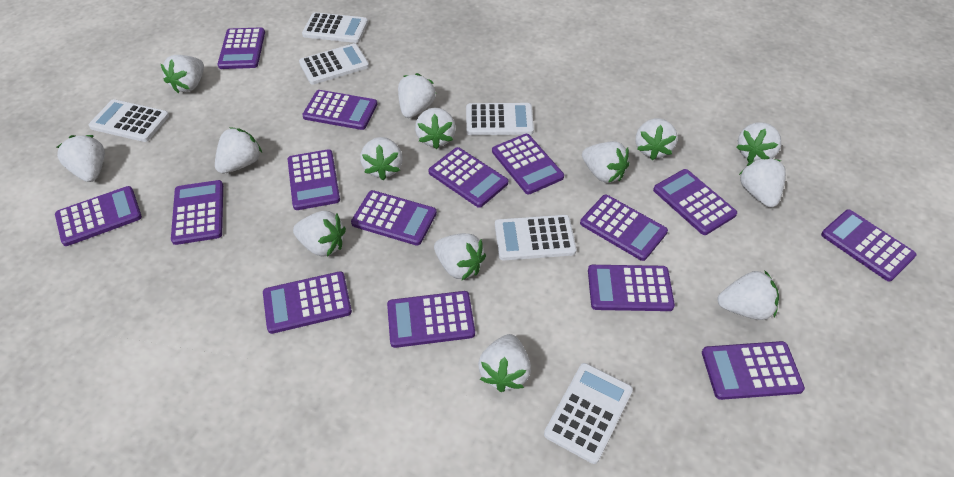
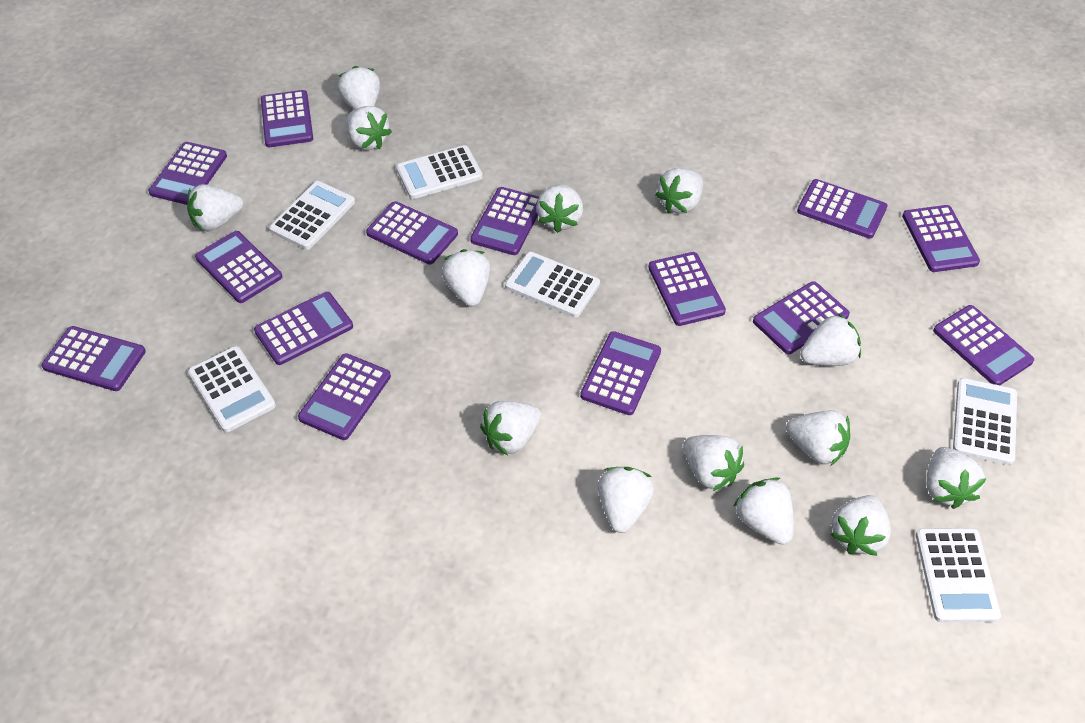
purple calculator: [55,186,142,246] [171,180,223,245] [217,27,265,69] [263,271,352,334] [288,149,340,210] [302,90,377,130] [351,190,437,246] [387,291,475,348] [428,147,508,208] [492,134,564,194] [580,195,668,261] [588,265,675,311] [653,169,737,235] [702,341,805,400] [821,209,917,282] = 15 -> [41,326,146,391] [148,142,227,205] [195,231,282,303] [254,292,353,365] [261,90,313,147] [298,353,391,440] [366,201,458,264] [470,187,539,255] [580,331,661,415] [648,252,726,326] [753,281,850,354] [797,179,888,239] [902,205,980,272] [933,305,1034,385] = 14

